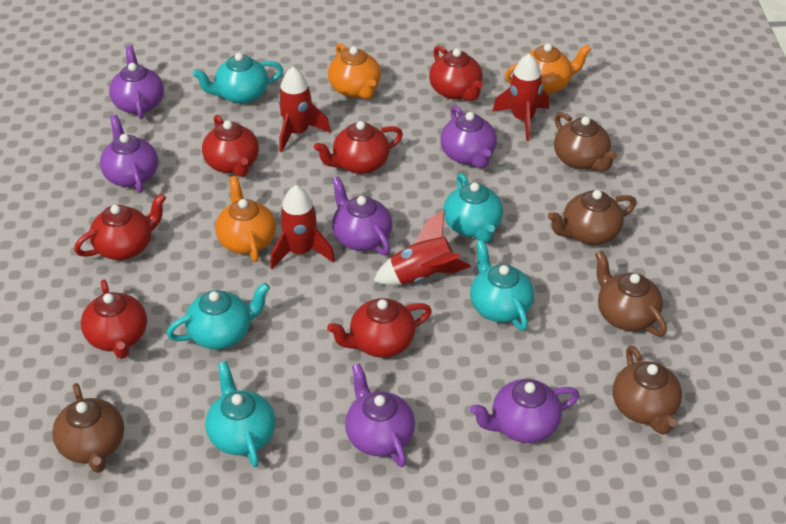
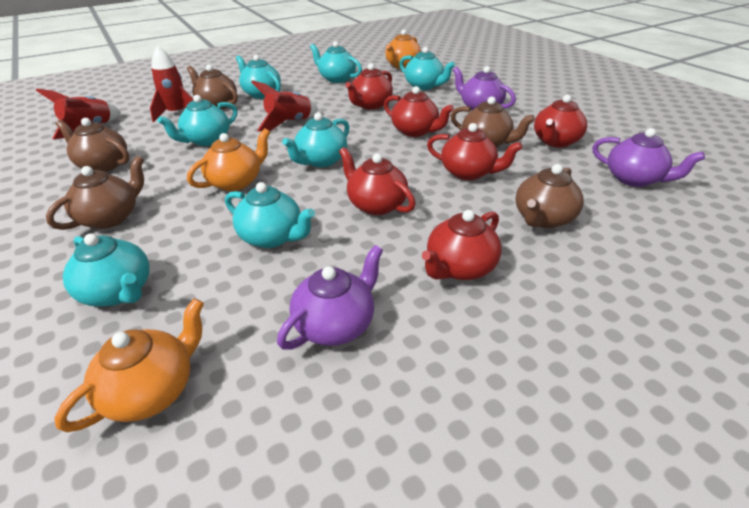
purple teapot: [100,115,158,193] [109,45,164,119] [332,176,392,255] [345,363,415,467] [440,106,497,168] [470,379,580,443] = 6 -> [277,245,383,350] [453,66,516,110] [593,128,705,187] = 3
red rocket: [270,185,335,269] [278,67,331,152] [374,210,471,285] [492,53,549,141] = 4 -> [36,88,121,139] [150,46,194,123] [251,80,318,131] = 3
turquoise teapot: [167,283,270,349] [193,53,283,104] [205,361,276,467] [444,173,503,243] [470,240,534,331] = 5 -> [63,233,150,307] [157,95,238,146] [225,182,315,248] [236,55,281,99] [282,112,350,167] [310,41,362,83] [399,47,455,90] = 7

